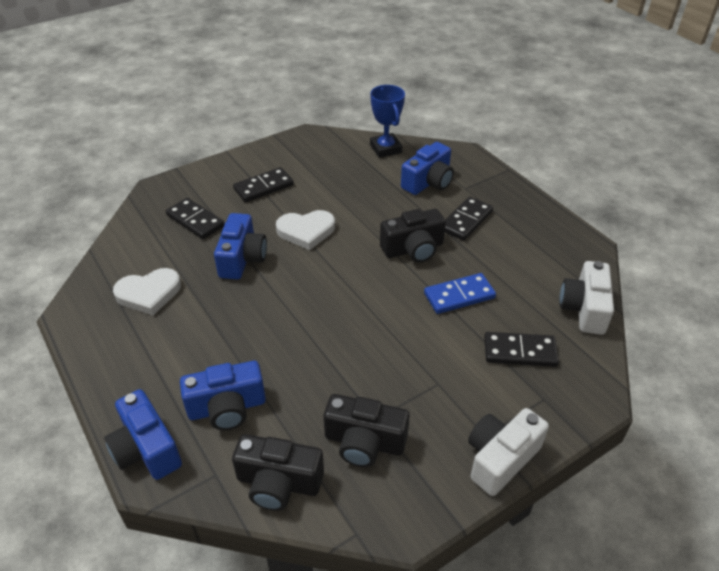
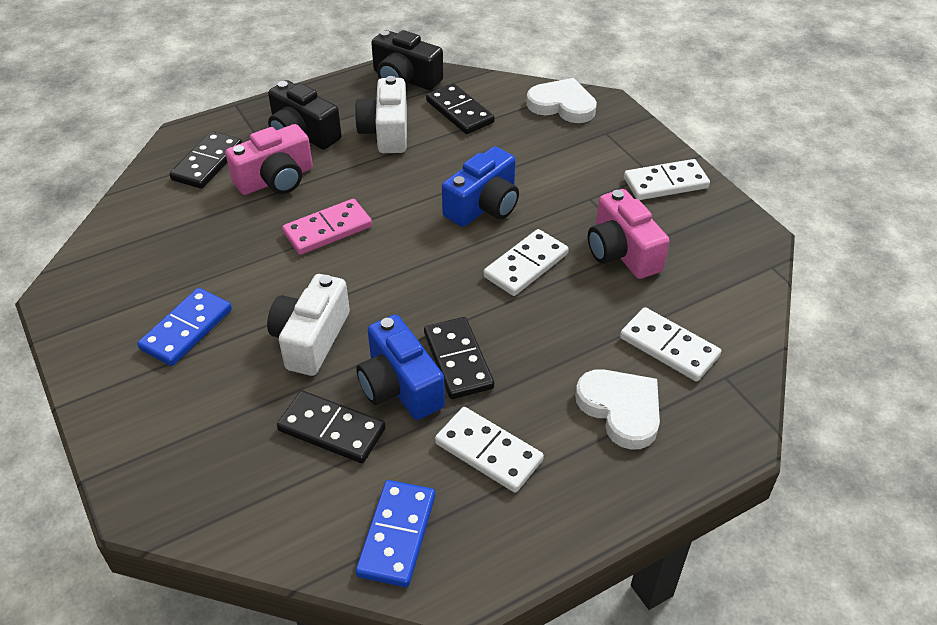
black camera: [232,434,324,511] [324,394,410,467] [380,209,446,262] = 3 -> [268,80,342,149] [371,30,443,90] = 2
blue camera: [104,389,182,480] [180,361,266,430] [214,213,267,279] [401,142,454,195] = 4 -> [356,315,445,420] [442,146,519,227] = 2
blue domino: [424,273,496,314] = 1 -> [137,288,232,366] [356,480,435,587] = 2
blue trophy: [370,85,405,158] = 1 -> none = 0
pink camera: none = 0 -> [225,124,313,195] [588,189,669,279] = 2
pink domino: none = 0 -> [282,199,372,255] = 1
white domino: none = 0 -> [435,407,544,493] [483,229,569,296] [620,307,721,382] [624,159,710,200] = 4

